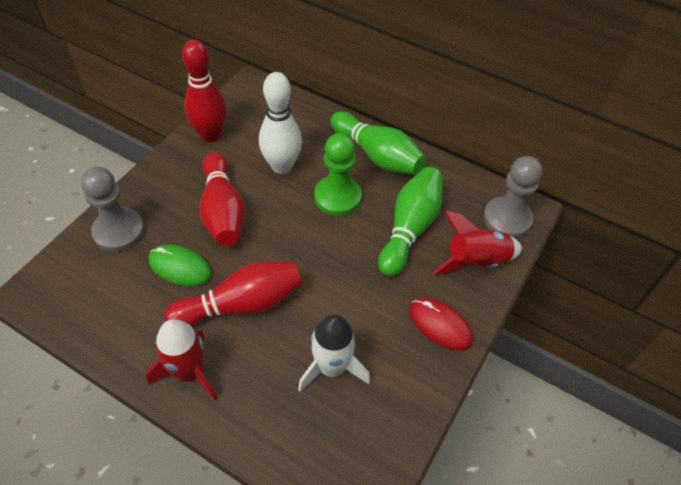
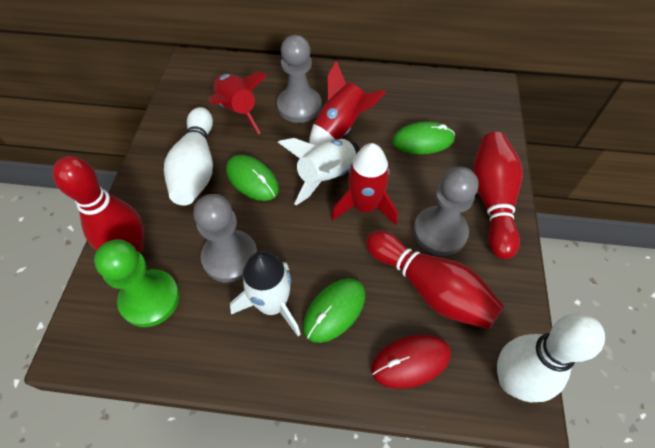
green bowling pin: [330,111,426,175] [378,167,443,276] = 2 -> none = 0
green mouse: [149,245,212,286] = 1 -> [226,155,279,201] [303,278,365,343] [392,121,455,154] = 3
grey pawn: [81,167,144,252] [484,156,543,238] = 2 -> [193,194,257,283] [277,35,322,123] [413,167,478,256] = 3
red rocket: [146,319,217,401] [433,211,522,275] = 2 -> [209,71,267,135] [309,61,386,146] [331,143,398,225] = 3
white bowling pin: [259,72,302,174] = 1 -> [164,107,213,205] [497,313,605,402] = 2
white rocket: [298,314,370,392] = 1 -> [230,251,301,336] [278,138,360,205] = 2

